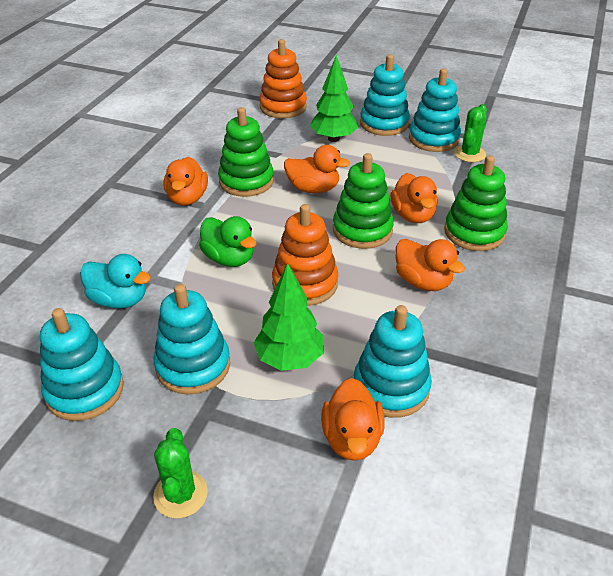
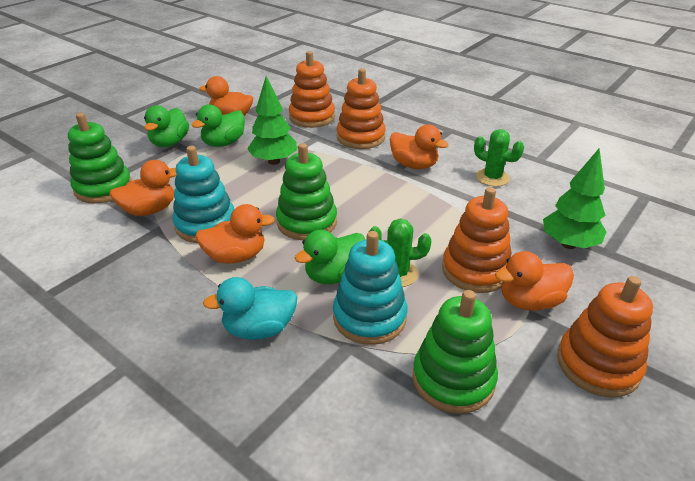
green duck: [199,216,256,267] = 1 -> [144,105,189,147] [192,104,245,147] [295,230,365,284] = 3
orange stacking toy: [259,39,307,118] [272,204,338,306] = 2 -> [289,51,335,128] [337,68,386,149] [442,187,511,293] [557,276,653,398] = 4
turquoise stacking toy: [40,308,124,421] [154,284,230,395] [354,305,432,418] [360,54,410,136] [409,68,461,152] = 5 -> [172,146,234,243] [333,231,407,345] = 2

